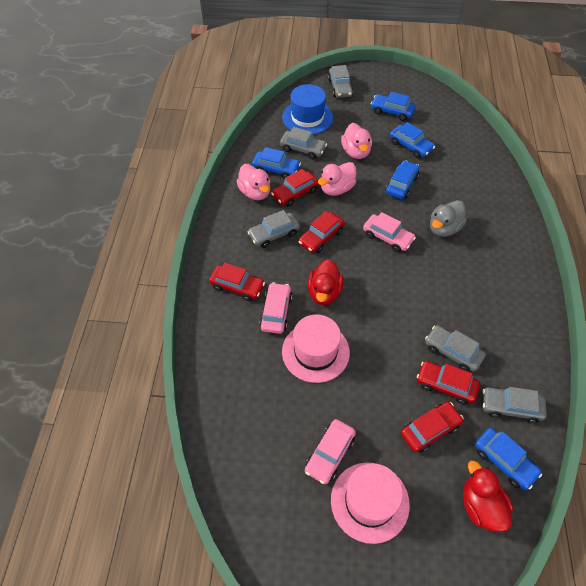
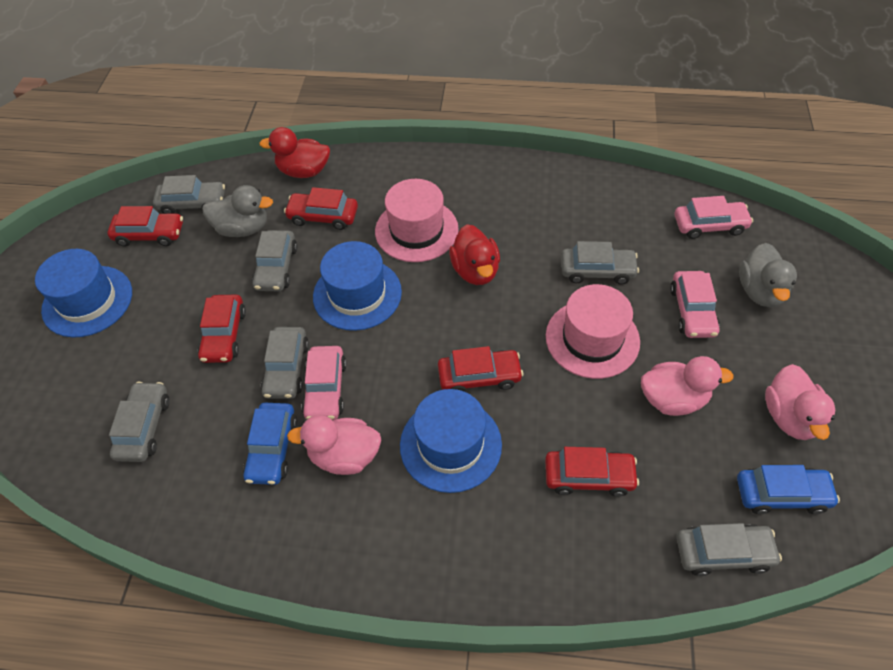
blue car: [252,147,301,179] [371,92,416,121] [385,160,420,199] [390,122,435,158] [475,428,542,490] = 5 -> [243,403,297,485] [737,465,840,514] = 2
blue hat: [282,84,333,134] = 1 -> [35,249,132,338] [313,241,402,331] [400,389,502,493] = 3
grey car: [248,210,300,248] [280,127,327,159] [328,65,353,98] [425,325,486,372] [483,387,547,423] = 5 -> [109,382,170,462] [153,175,225,214] [252,230,297,291] [261,327,309,399] [561,241,639,284] [676,523,782,576] = 6
grey duck: [430,200,467,237] = 1 -> [202,185,273,237] [739,243,797,307] = 2

